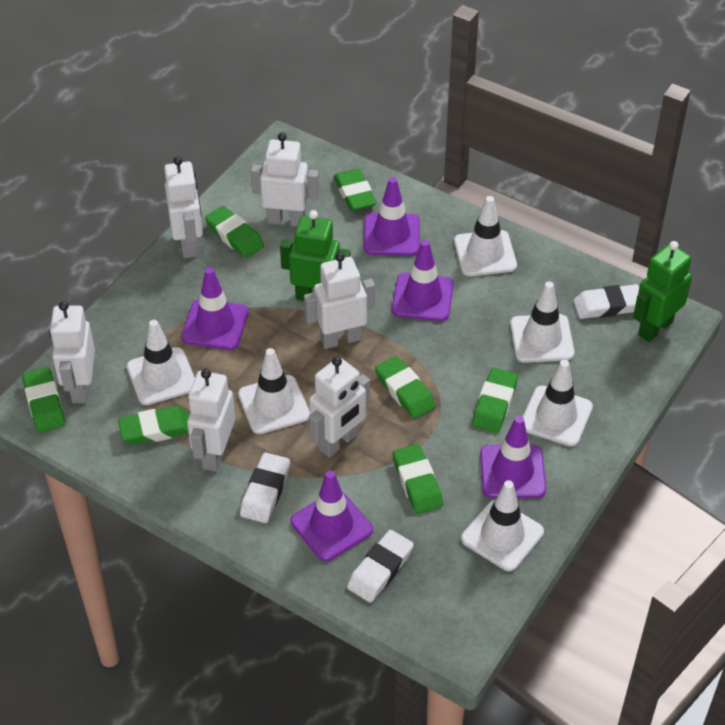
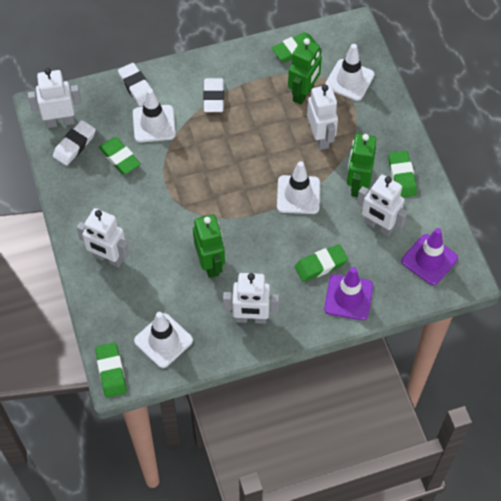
green eraser: [22,367,65,433] [118,406,189,445] [205,206,264,258] [334,169,377,211] [375,356,436,419] [393,444,443,514] [472,368,518,433] = 7 -> [95,342,127,398] [99,137,141,174] [272,32,317,62] [295,244,348,282] [388,151,417,197] = 5
green robot: [280,210,350,301] [633,241,692,342] = 2 -> [193,215,225,278] [288,38,322,105] [347,134,376,197] = 3
purple traffic cone: [181,267,249,350] [291,471,373,561] [364,177,420,256] [392,240,454,321] [480,416,546,498] = 5 -> [324,267,373,320] [402,228,458,285] = 2
white robot: [49,301,95,403] [164,156,203,258] [187,369,235,472] [251,132,319,226] [304,252,375,349] [309,356,370,458] = 6 -> [28,68,82,128] [77,208,129,268] [223,273,279,324] [307,85,338,150] [357,175,408,237] = 5
white traffic cone: [127,320,195,405] [238,348,310,434] [454,196,517,276] [461,480,544,571] [510,281,575,363] [523,360,593,447] = 6 -> [133,88,176,143] [134,312,193,368] [277,161,320,214] [325,44,375,101] = 4

